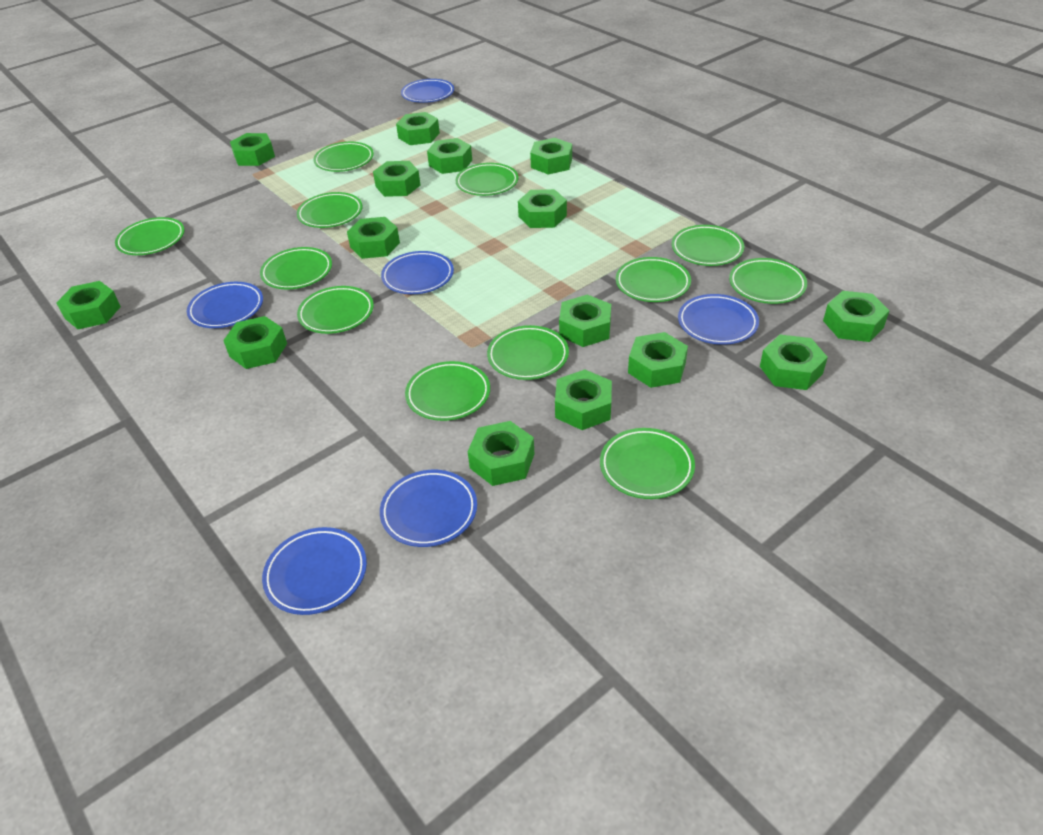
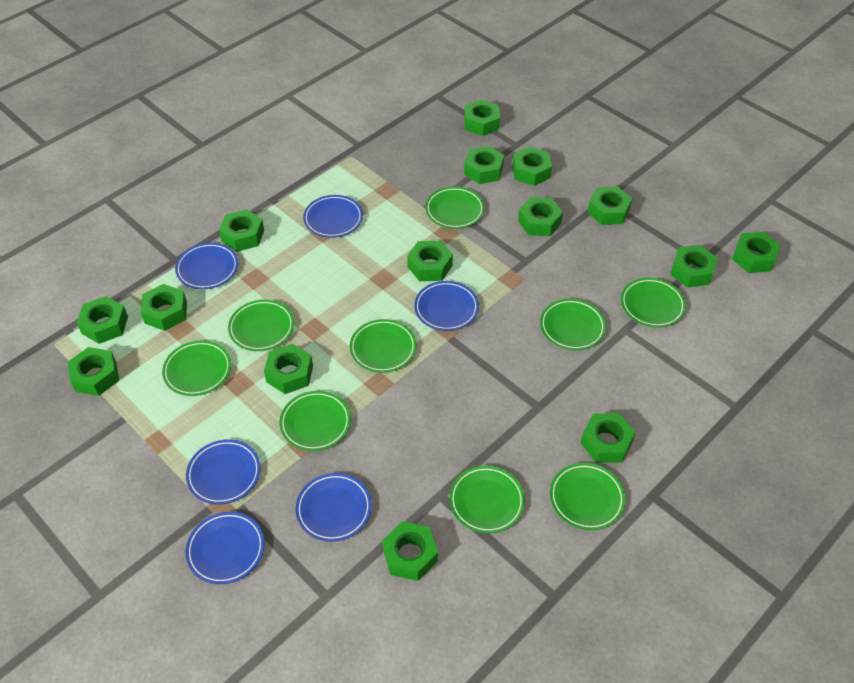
green plate: [115,217,185,255] [260,247,332,290] [297,192,363,228] [297,286,374,334] [313,142,374,172] [405,361,490,421] [455,163,519,196] [487,325,569,380] [600,428,695,499] [616,257,691,302] [672,225,744,266] [729,258,807,304] = 12 -> [162,340,231,396] [228,300,294,351] [280,391,351,451] [350,319,417,373] [425,187,485,229] [449,466,525,533] [540,299,606,350] [550,463,626,530] [621,278,686,328] = 9

